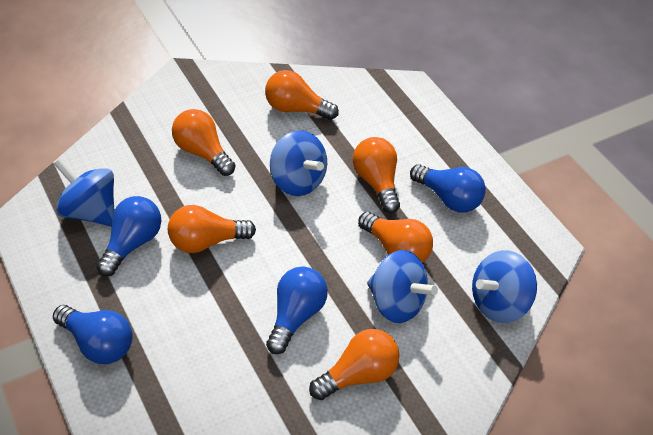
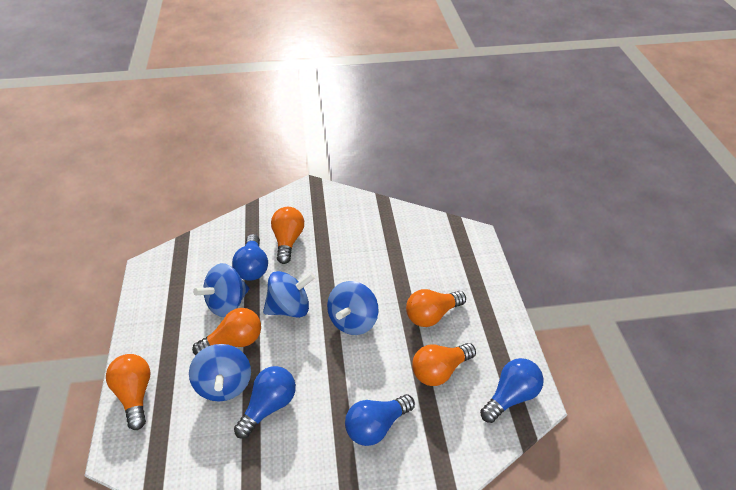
orange light bulb: [168,205,256,253] [172,109,235,176] [265,70,339,120] [309,329,400,400] [353,137,400,213] [358,212,433,263] = 6 -> [106,354,151,430] [192,308,261,355] [271,207,304,264] [406,289,466,327] [412,343,476,386] = 5

